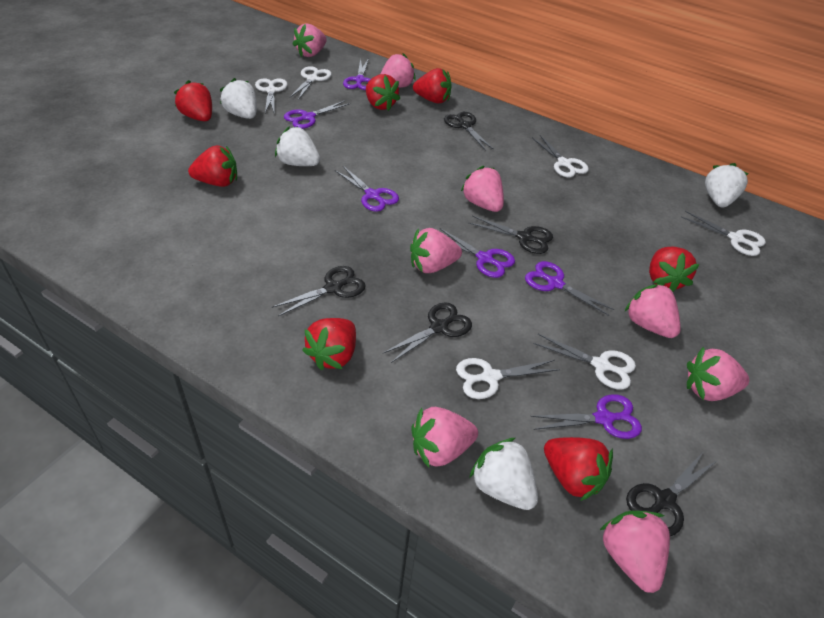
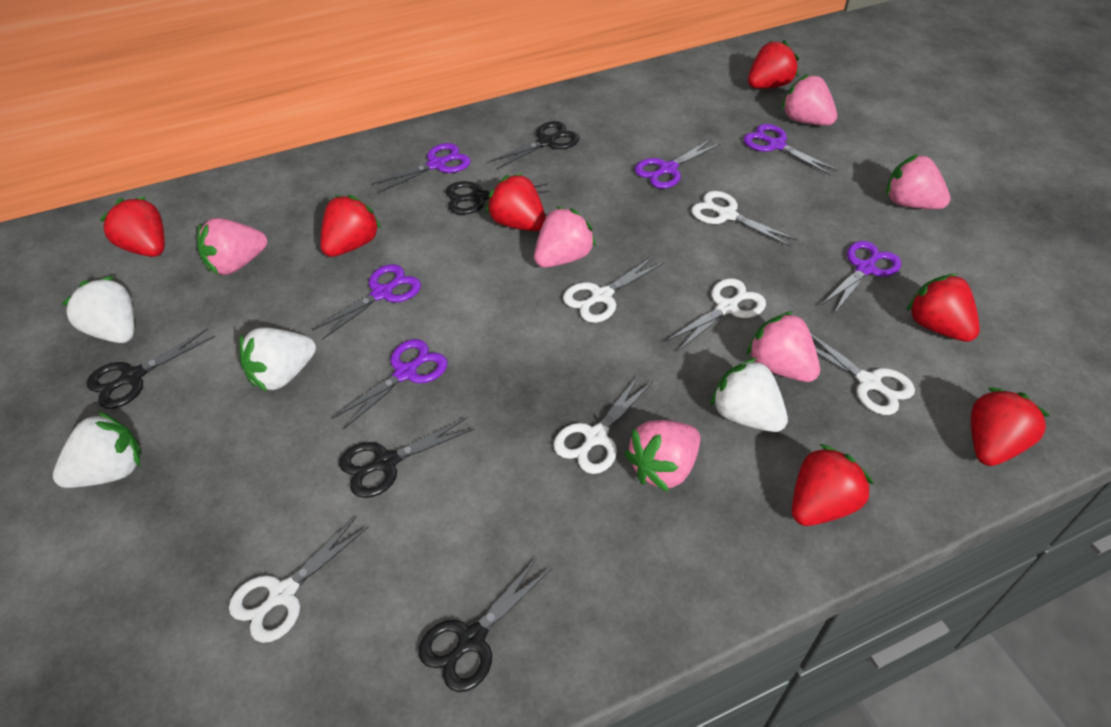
pink strawberry: [292,24,327,57] [380,53,416,88] [410,228,462,273] [411,407,478,468] [461,166,504,212] [600,511,670,593] [625,284,681,338] [687,347,749,401] = 8 -> [197,218,267,275] [534,206,596,268] [624,420,700,492] [746,311,820,382] [781,74,837,126] [886,154,950,209] = 6

